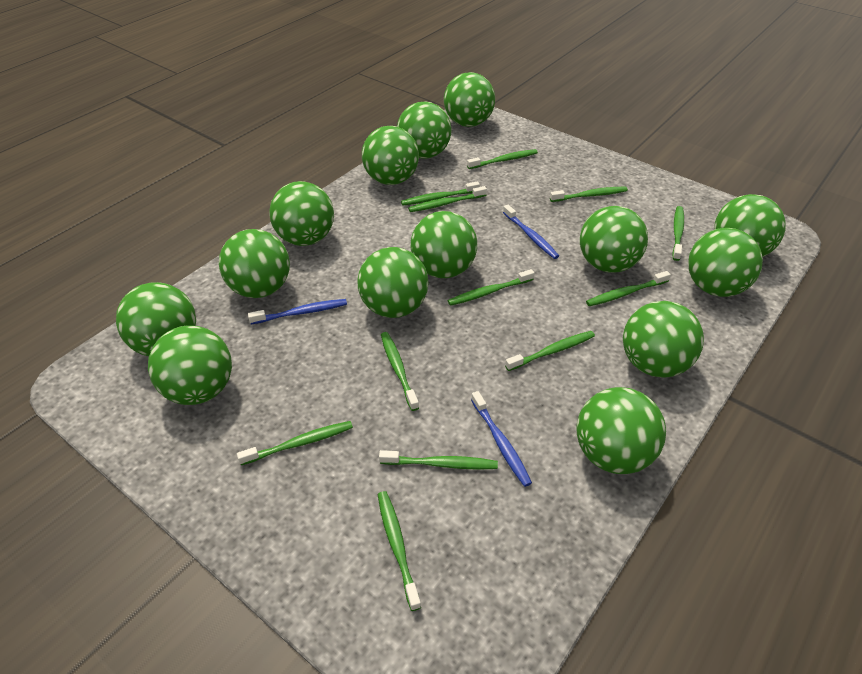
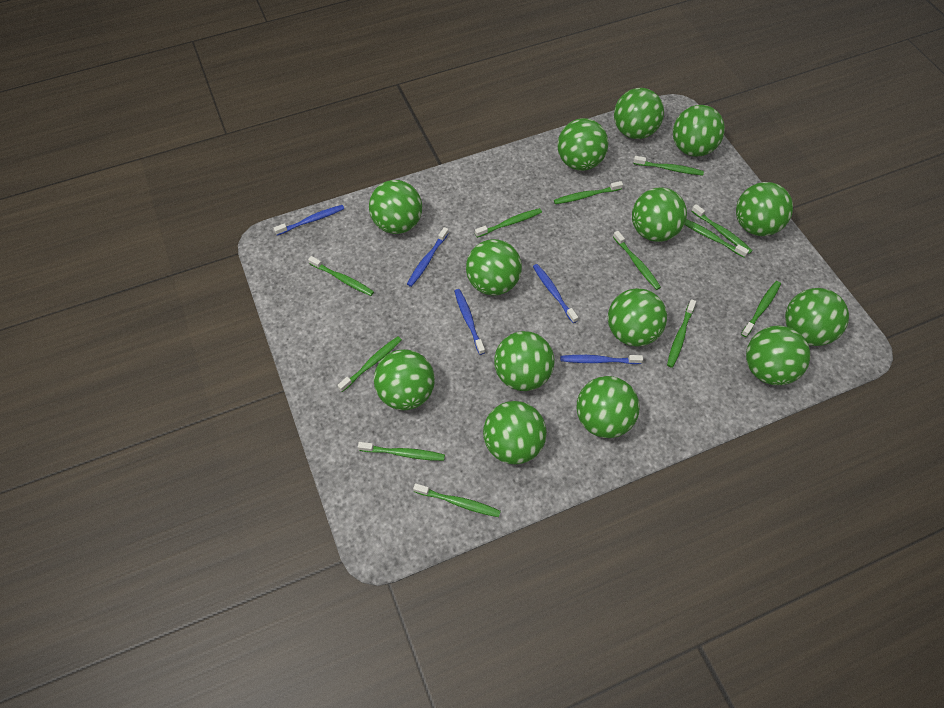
blue toothbrush: [248,299,347,324] [471,391,532,487] [503,205,559,259] = 3 -> [274,205,344,235] [407,227,449,287] [454,289,485,355] [533,264,578,323] [560,355,643,364] = 5

